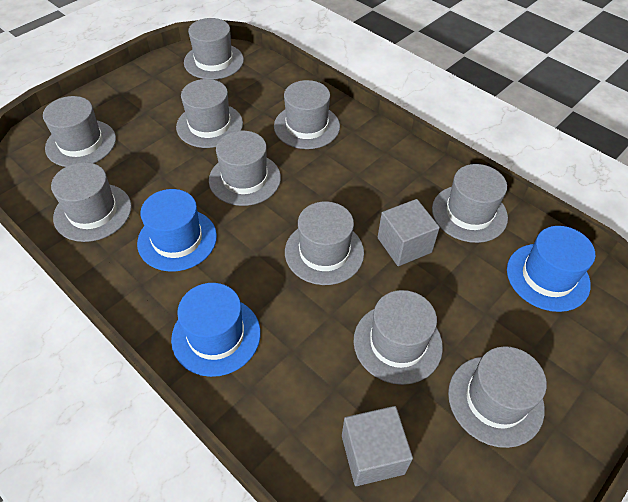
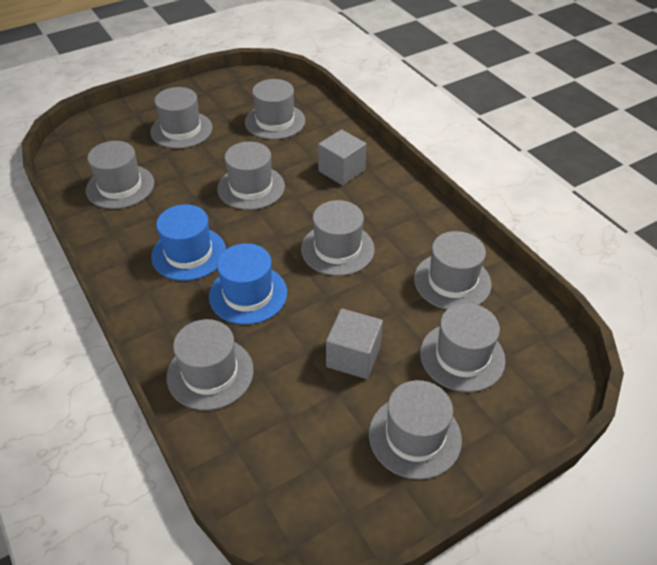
blue hat: [137,189,217,272] [171,283,261,377] [507,226,595,312] = 3 -> [151,204,226,281] [209,243,287,325] = 2
grey hat: [43,96,116,167] [51,162,132,242] [176,79,243,148] [184,18,244,80] [209,131,281,206] [274,80,340,149] [285,202,364,285] [353,290,443,385] [432,164,508,243] [448,346,547,448] = 10 -> [86,141,154,209] [150,87,212,149] [167,319,254,410] [217,142,285,210] [245,79,305,140] [301,200,375,276] [369,380,462,480] [414,231,491,310] [420,303,506,392] = 9

